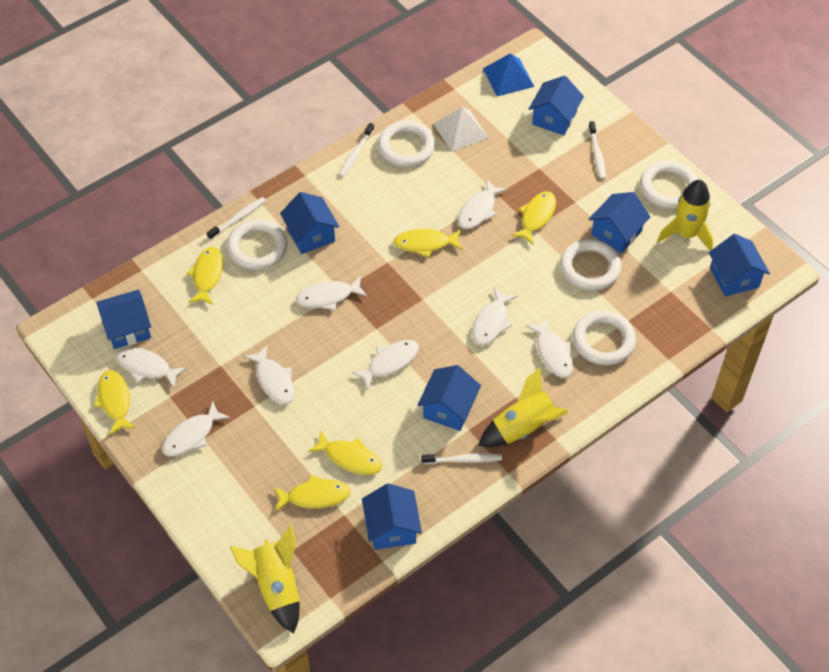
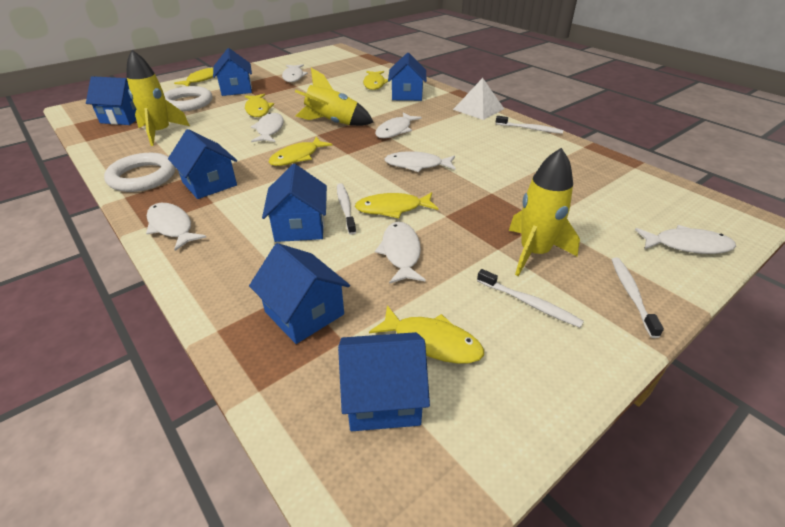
blue pyramid: [483,53,535,96] = 1 -> none = 0
white fish: [116,347,187,388] [162,401,230,456] [244,345,294,404] [296,276,367,310] [352,340,419,389] [458,179,507,229] [472,288,517,345] [526,318,573,378] = 8 -> [146,203,206,251] [251,113,284,142] [282,64,308,82] [375,112,422,138] [375,222,426,284] [384,151,456,172] [635,225,736,254] = 7
white ring: [227,219,287,270] [378,121,435,167] [560,239,622,291] [573,310,636,365] [640,161,698,209] = 5 -> [104,153,175,192] [164,86,212,111] = 2

